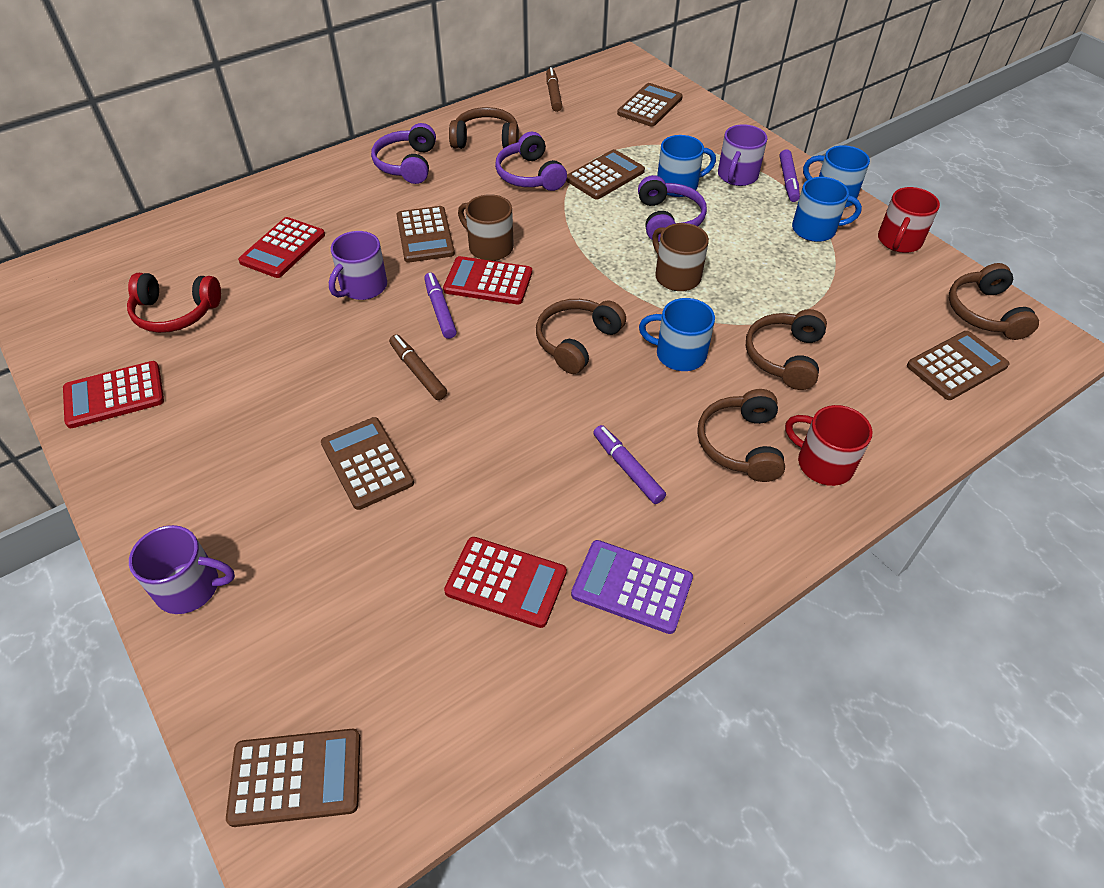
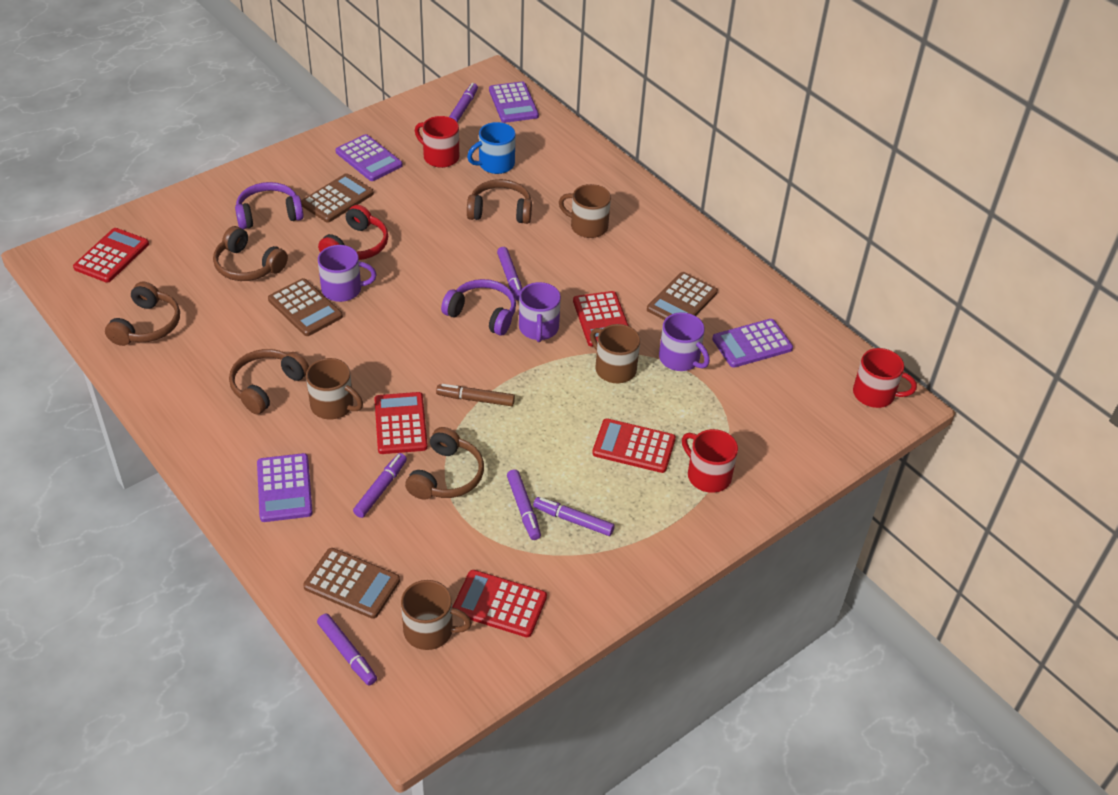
blue mug: [639,298,715,371] [657,135,716,197] [792,177,862,242] [803,145,870,208] = 4 -> [467,122,515,174] = 1
brown calculator: [226,729,360,827] [321,417,414,510] [396,206,455,262] [566,149,645,200] [617,83,683,127] [907,331,1010,400] = 6 -> [268,278,343,336] [301,173,374,223] [303,548,400,619] [647,272,718,320] = 4
brown marker: [389,334,447,400] [546,67,562,112] = 2 -> [436,384,515,406] = 1
brown mug: [458,194,514,261] [652,223,709,291] = 2 -> [306,358,363,419] [401,580,472,650] [559,184,611,238] [590,324,640,383] = 4
purple calculator: [571,540,693,634] = 1 -> [257,453,313,522] [335,134,403,181] [489,81,539,123] [712,319,793,368] = 4
purple headphones: [371,123,436,184] [495,131,567,191] [638,175,707,242] = 3 -> [235,182,304,229] [441,279,516,336] = 2
purple marker: [424,273,457,339] [593,425,666,504] [780,149,800,202] = 3 -> [317,613,377,685] [353,453,407,518] [449,83,478,122] [497,247,522,301] [507,469,541,540] [533,497,615,536] = 6
red calculator: [63,361,164,428] [238,217,325,278] [443,256,532,304] [444,537,567,628] = 4 -> [73,228,149,283] [374,392,428,454] [453,570,547,637] [573,291,629,347] [592,418,676,473] = 5
red mug: [785,405,872,486] [878,187,940,253] = 2 -> [415,116,459,168] [682,429,738,493] [853,348,917,408] = 3

